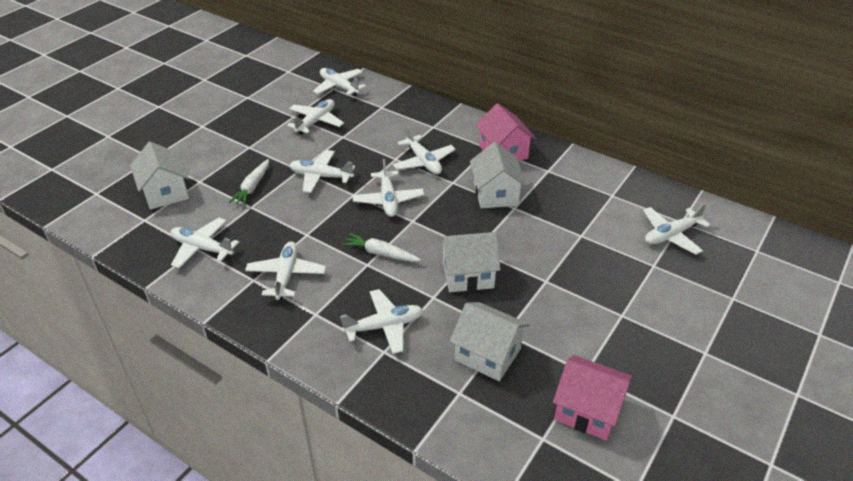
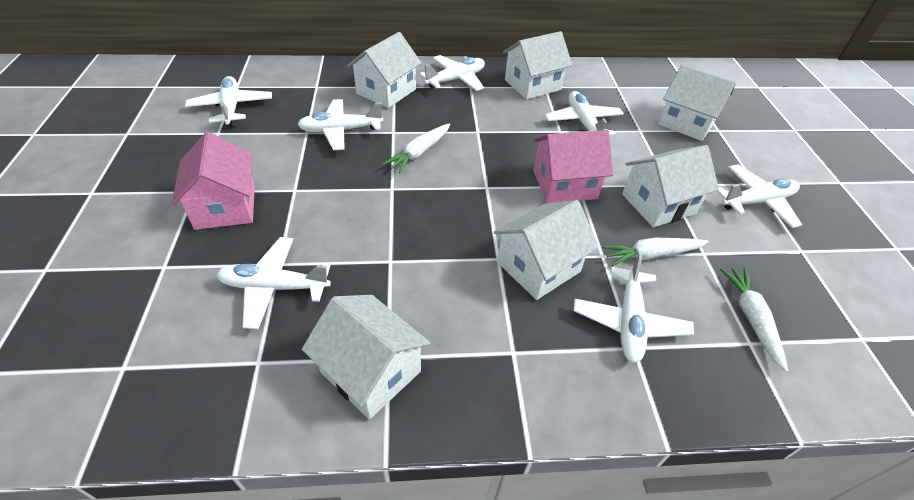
white carrot: [228,159,269,206] [342,233,421,262] = 2 -> [383,123,450,173] [602,238,709,266] [720,268,788,372] = 3
white house: [130,142,189,209] [440,232,501,292] [450,302,529,381] [470,142,527,209] = 4 -> [302,295,430,419] [347,32,421,108] [494,200,599,300] [503,31,572,99] [622,145,719,227] [658,65,736,141] = 6
white plane: [170,218,239,268] [245,242,326,300] [287,99,344,135] [289,150,355,193] [313,68,366,97] [340,289,423,354] [352,159,424,217] [393,126,455,174] [643,203,711,255] = 9 -> [185,76,272,127] [217,237,331,329] [298,99,383,150] [419,55,485,91] [545,91,624,136] [573,252,694,363] [717,164,802,228] = 7

